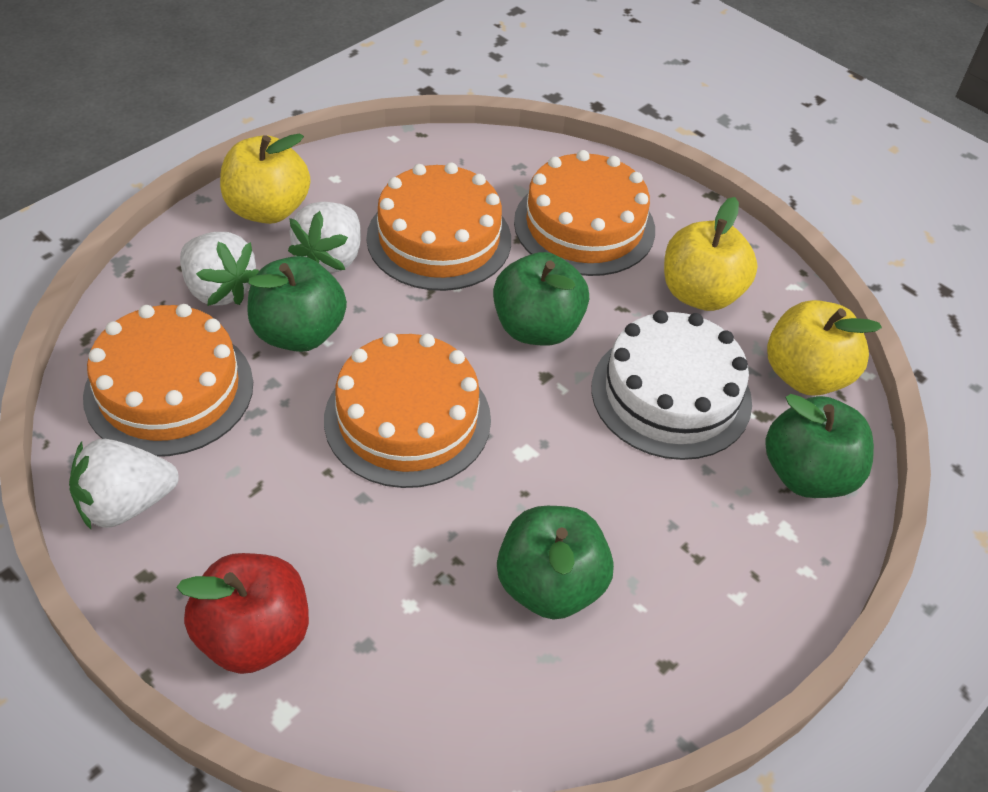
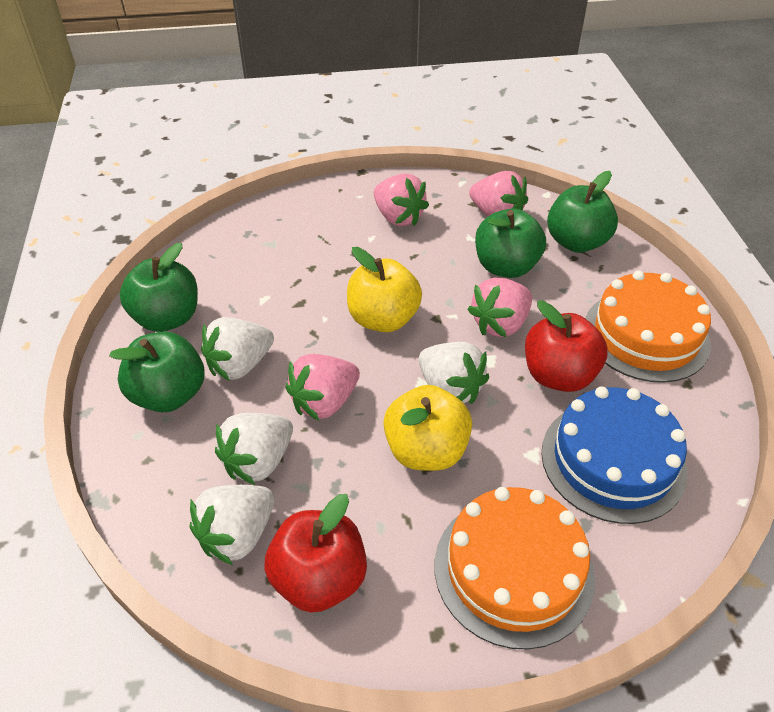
blue cake: none = 0 -> [541,386,688,524] = 1
orange cake: [83,304,253,457] [324,333,491,488] [366,163,511,291] [514,150,655,276] = 4 -> [435,487,595,650] [585,271,711,383] = 2
pink strawberry: none = 0 -> [285,354,360,421] [374,173,429,226] [467,278,532,337] [469,171,528,216] = 4
red apple: [176,553,309,674] = 1 -> [264,494,367,613] [525,300,608,392] = 2
white cake: [591,310,752,460] = 1 -> none = 0
white strawberry: [69,439,179,529] [180,232,259,306] [288,202,361,273] = 3 -> [190,485,275,565] [201,317,274,381] [215,413,293,485] [419,342,489,404] = 4
yellow apple: [220,133,310,224] [664,197,758,311] [767,300,882,396] = 3 -> [347,247,422,332] [383,385,472,471] = 2

